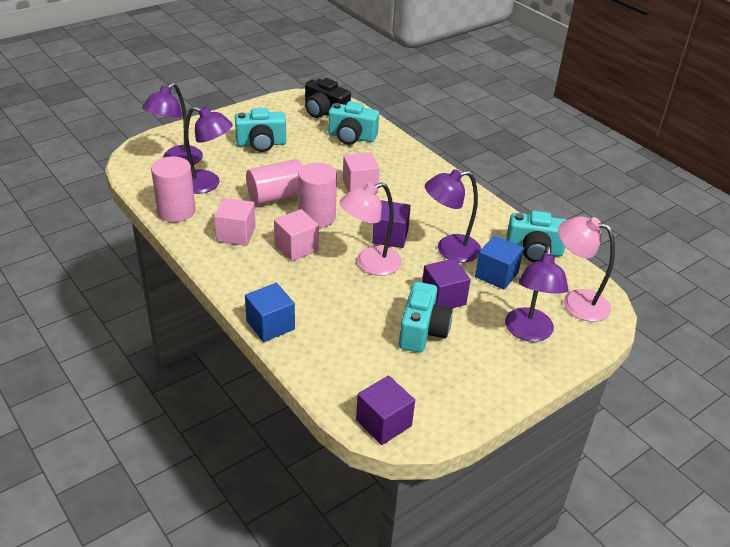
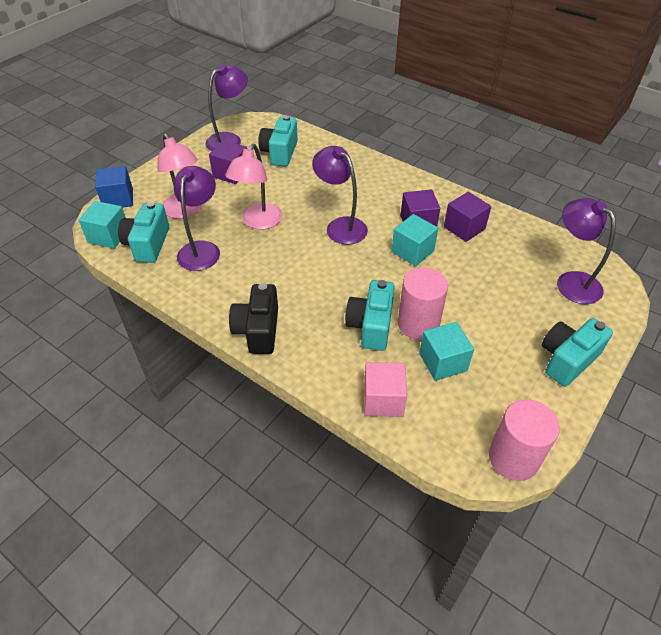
blue cube: [245,283,295,342] [475,235,524,290] = 2 -> [95,166,133,208] = 1
pink cube: [214,198,256,246] [274,209,319,261] [343,152,380,192] = 3 -> [364,362,407,417] = 1
pink cylinder: [151,156,195,222] [246,159,303,206] [298,163,337,228] = 3 -> [398,267,448,340] [489,399,560,481] = 2
turquoise cube: none = 0 -> [78,201,126,249] [392,214,438,266] [419,322,474,381] = 3

